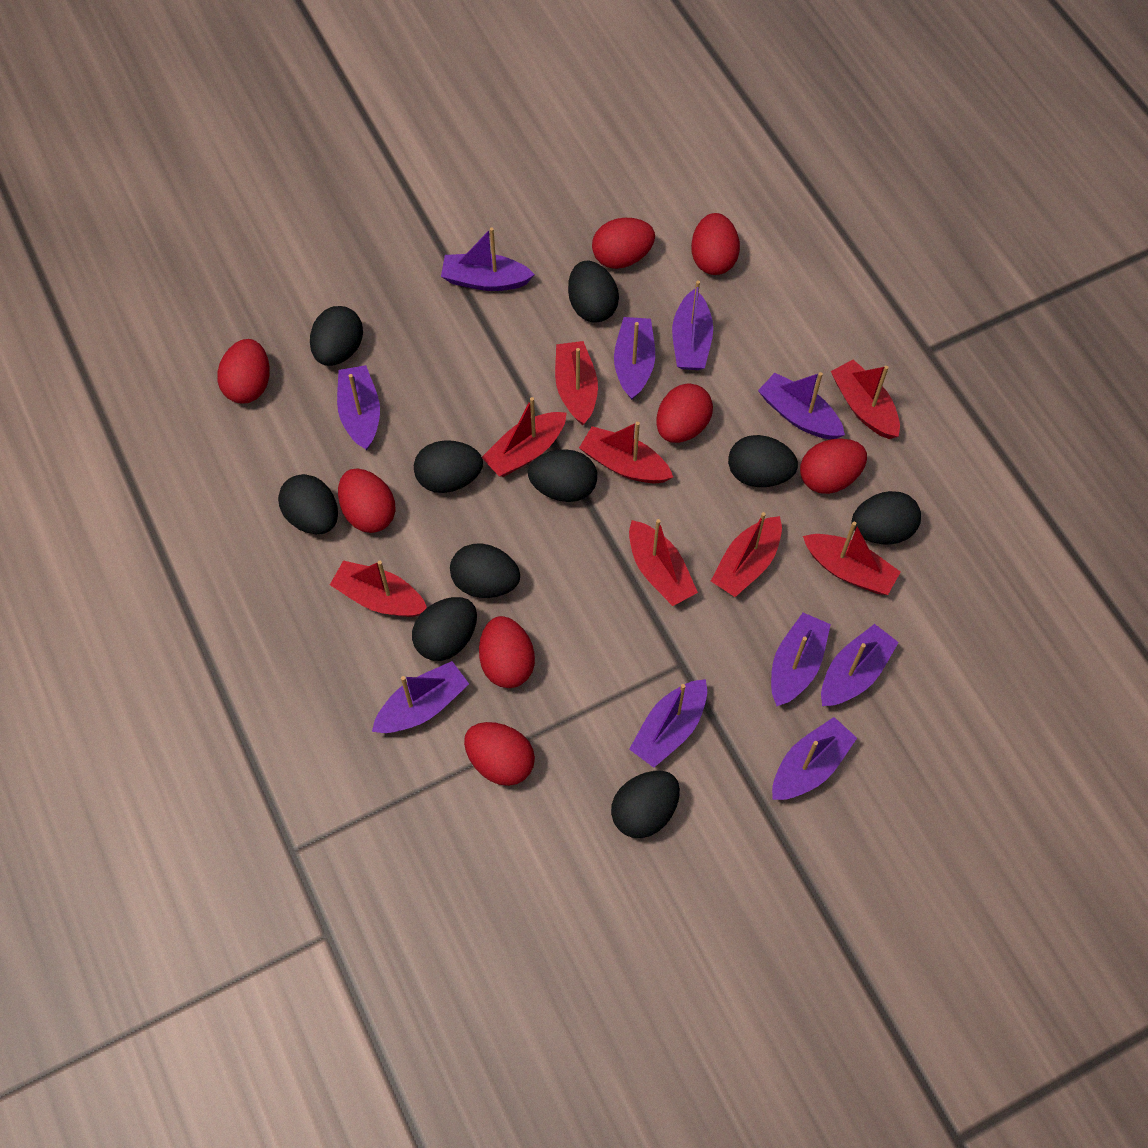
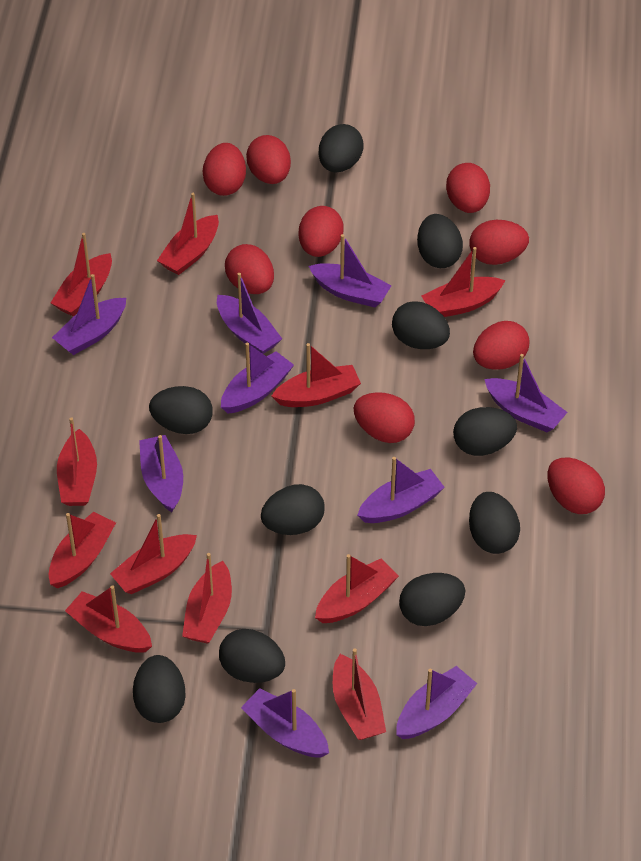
purple boat: [337,365,380,451] [372,661,469,733] [441,227,535,291] [614,317,655,400] [629,679,707,768] [672,280,713,370] [758,372,845,439] [771,613,831,706] [772,717,857,800] [821,624,899,706] = 10 -> [52,274,126,355] [139,435,183,512] [217,273,282,354] [221,342,294,414] [241,688,329,758] [309,234,392,307] [357,457,445,523] [396,666,477,739] [484,354,567,432] = 9
red boat: [330,560,427,617] [482,397,567,477] [555,341,598,425] [579,422,673,484] [629,519,698,606] [711,512,782,597] [803,522,901,595] [831,359,900,439] = 8 -> [49,511,116,588] [51,233,112,317] [57,417,97,506] [65,585,152,653] [110,514,197,594] [157,193,219,275] [182,553,232,644] [272,343,361,407] [315,554,399,623] [333,648,386,740] [421,247,505,317] = 11
red egg: [217,339,270,403] [338,468,396,533] [464,722,535,786] [479,616,535,688] [592,218,655,269] [656,384,713,443] [691,213,740,275] [800,439,867,494] = 8 -> [203,143,246,196] [225,244,274,294] [246,135,291,184] [299,206,343,257] [354,392,415,443] [446,163,490,213] [469,220,529,265] [473,321,530,370] [547,458,605,514] = 9

